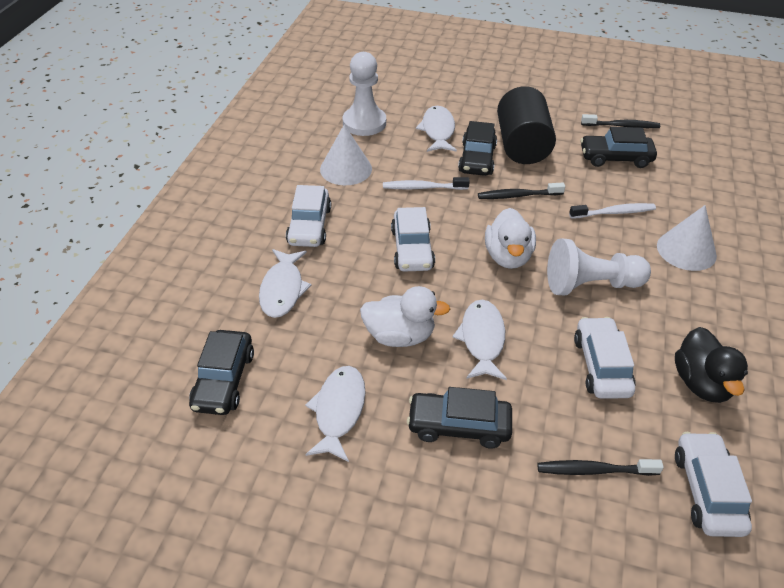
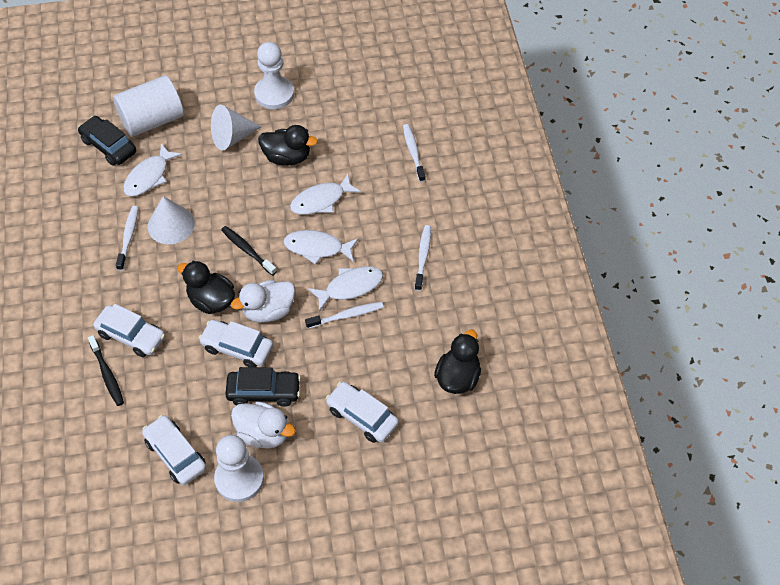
black car: [189,330,254,415] [407,387,512,448] [458,121,497,176] [580,127,657,168] = 4 -> [78,116,136,166] [225,367,301,407] = 2
black cylinder: [497,86,556,164] = 1 -> none = 0
black duck: [675,327,748,403] = 1 -> [177,261,235,314] [258,125,318,165] [434,330,481,394] = 3
black toothbrush: [478,182,565,199] [537,459,664,476] [581,114,660,128] = 3 -> [88,335,124,406] [221,226,277,276] = 2
white cylinder: none = 0 -> [113,75,184,137] = 1
white toothbrush: [383,177,470,190] [569,203,656,219] = 2 -> [116,206,138,271] [305,302,384,329] [403,124,426,182] [415,225,431,291] = 4

